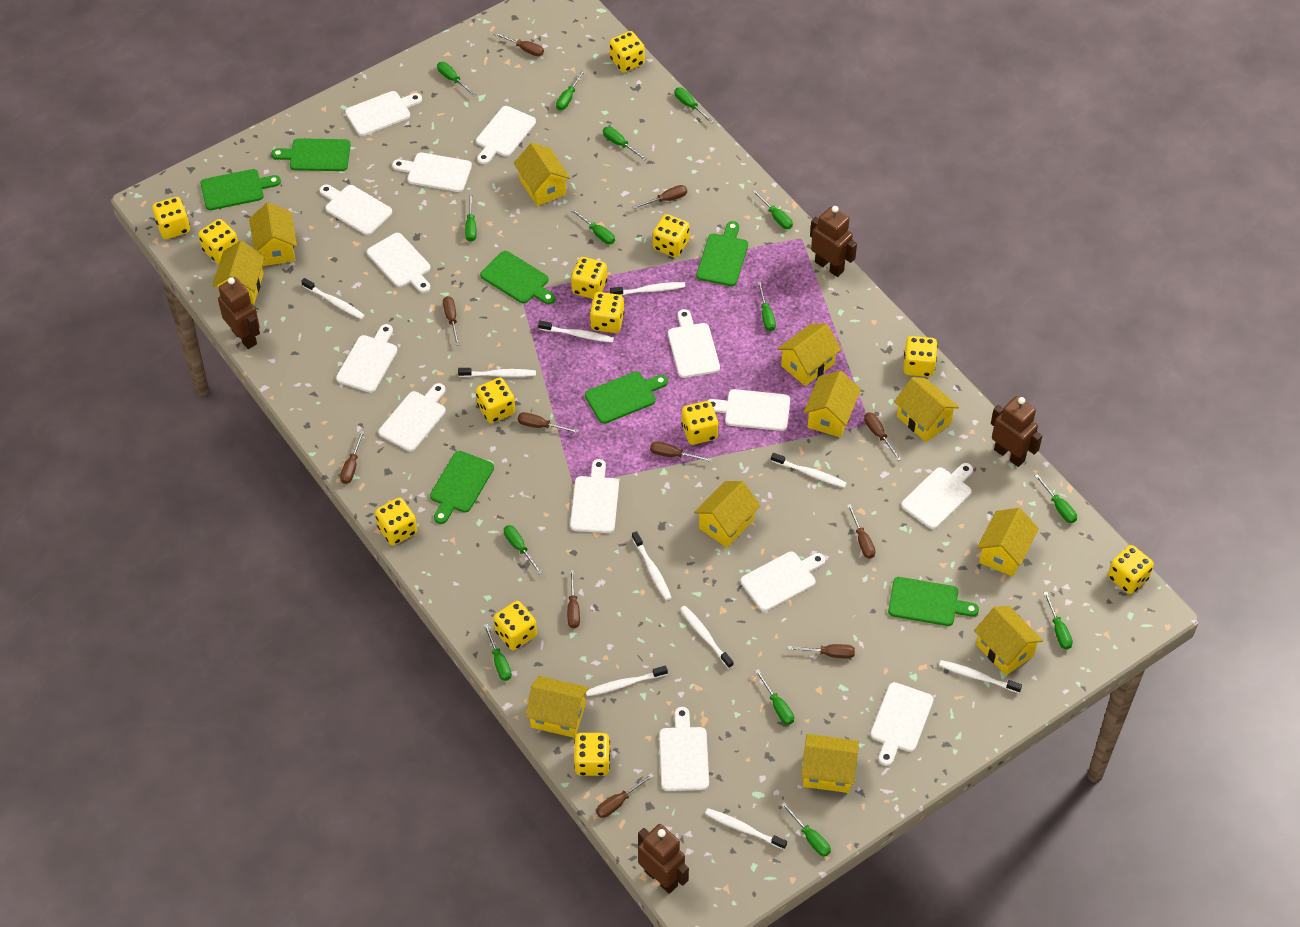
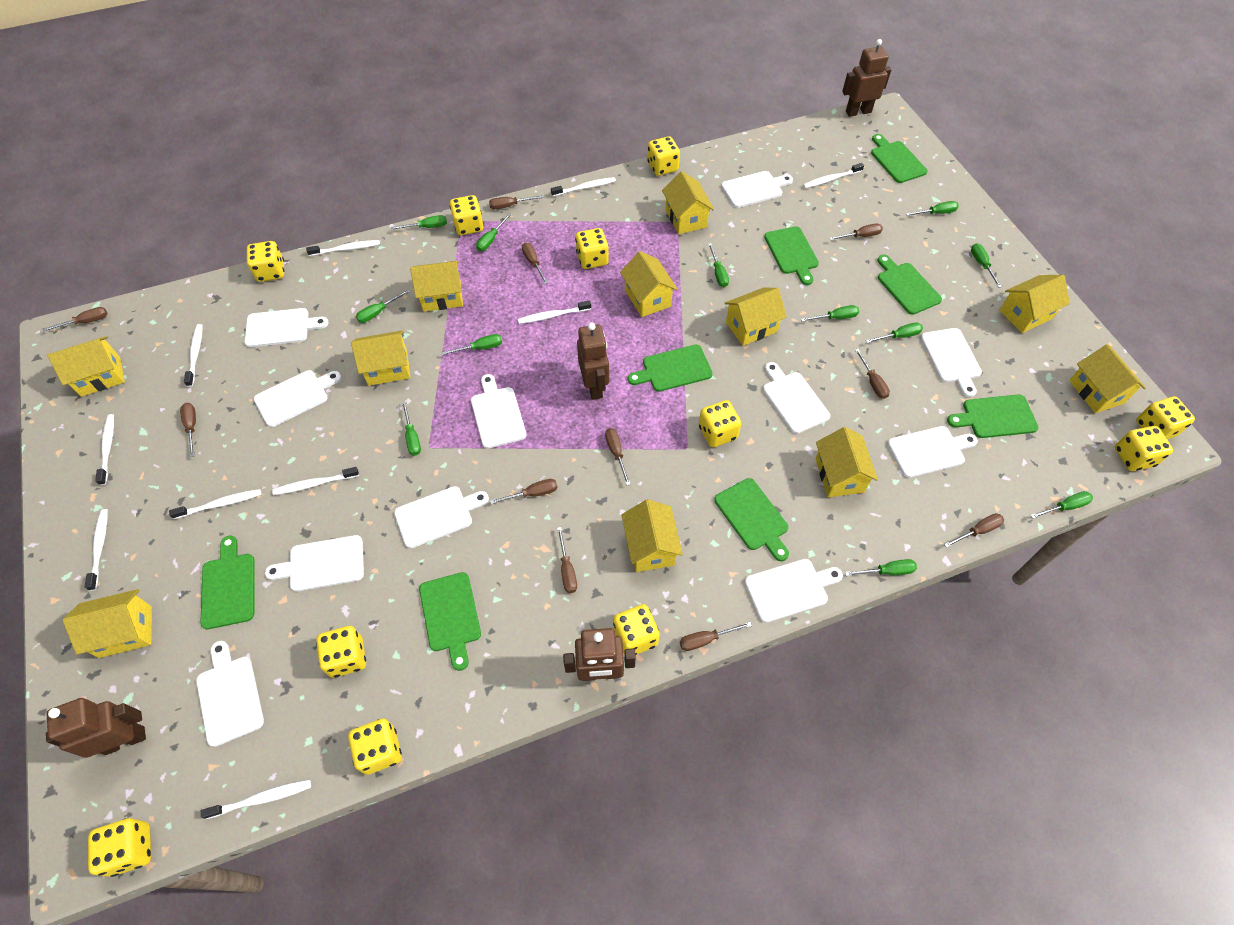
green cutting board: [200,169,281,210] [271,138,351,171] [430,451,494,524] [480,251,555,304] [585,372,668,424] [696,221,748,286] [888,577,979,626] = 7 -> [200,536,255,629] [419,572,481,671] [628,345,713,392] [714,478,789,561] [764,226,819,285] [871,134,928,183] [877,255,942,315] [947,395,1039,438] = 8
green screwdriver: [437,62,476,96] [465,194,477,242] [484,624,512,681] [504,525,542,574] [556,70,585,110] [570,209,615,244] [603,127,647,160] [674,88,714,124] [752,190,793,229] [755,670,794,725] [757,282,776,331] [781,803,831,857] [1035,474,1077,523] [1044,592,1073,649] = 14 -> [356,289,410,323] [391,215,447,230] [402,401,421,456] [441,334,502,355] [476,213,511,251] [708,243,729,287] [801,305,859,322] [845,559,917,576] [866,322,923,343] [906,201,959,216] [971,243,1002,288] [1030,491,1093,519] = 12
white cutting board: [320,184,392,235] [336,324,398,393] [345,91,422,136] [367,233,430,293] [378,383,446,451] [392,152,472,192] [476,106,536,164] [570,459,619,533] [659,707,709,791] [668,309,720,378] [708,389,790,431] [741,551,825,611] [871,682,934,766] [901,463,973,529] = 14 -> [196,641,264,747] [244,308,329,347] [254,370,341,427] [265,535,364,592] [394,486,489,548] [471,374,527,449] [721,171,793,208] [745,559,843,623] [763,362,830,434] [888,426,978,478] [921,328,982,397] = 11
yellow dice: [152,197,190,239] [198,219,238,264] [375,498,417,545] [476,378,515,423] [494,601,537,650] [571,257,607,299] [574,733,610,776] [590,292,624,333] [609,31,645,73] [653,214,690,258] [681,401,719,445] [903,336,938,377] [1108,545,1154,594] = 13 -> [88,818,151,877] [247,241,284,282] [316,626,366,678] [348,719,402,775] [450,195,484,235] [575,228,609,269] [613,604,660,655] [647,136,680,176] [699,400,741,447] [1115,426,1173,471] [1136,396,1195,439] = 11

